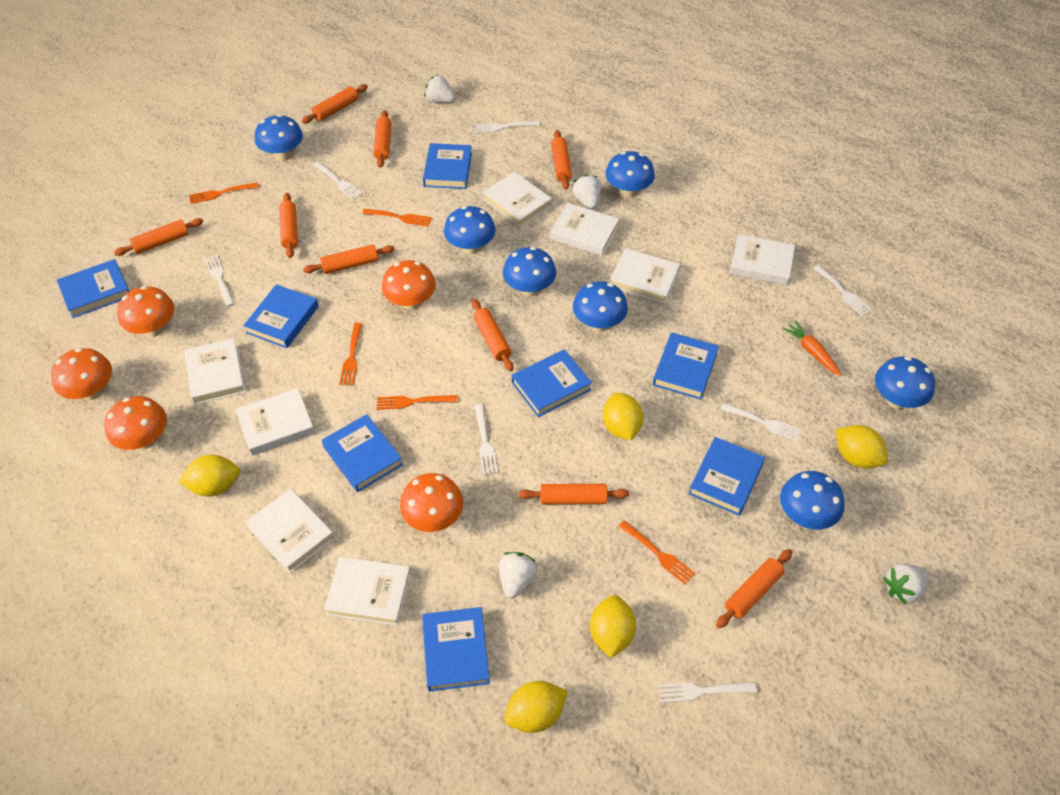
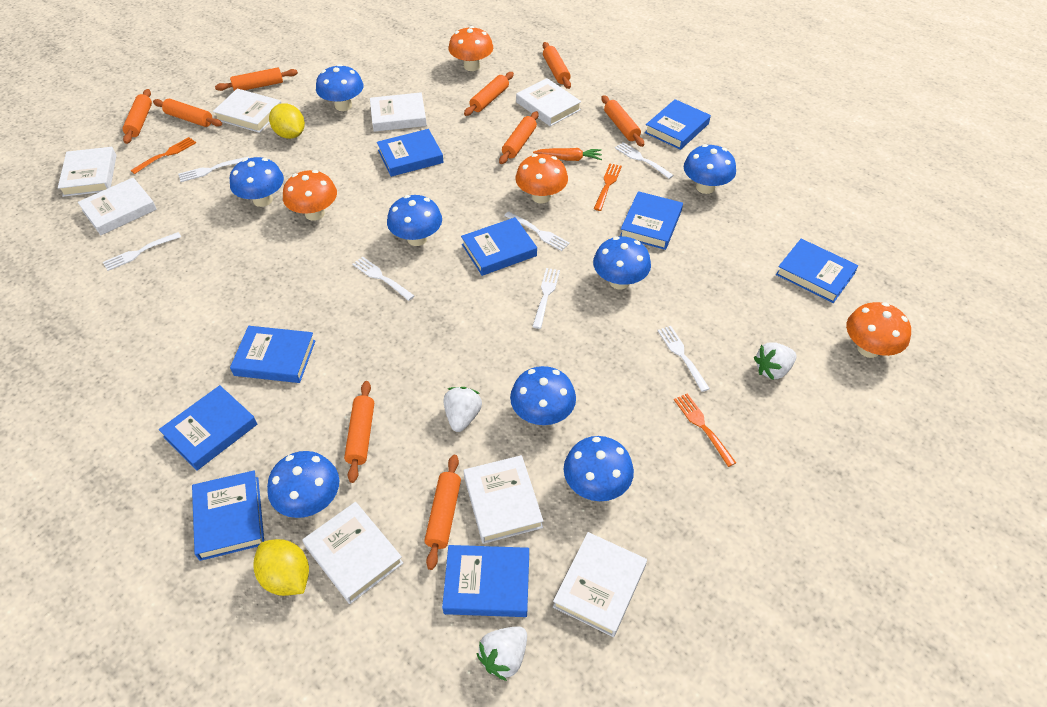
blue book: [57,259,130,318] [243,284,319,348] [322,414,403,492] [422,607,490,692] [423,143,472,189] [512,349,592,417] [653,332,719,400] [689,437,765,516] = 8 -> [159,385,257,471] [192,470,264,561] [230,326,316,383] [377,129,444,177] [442,545,529,617] [461,217,537,276] [620,191,683,250] [645,99,711,150] [776,239,858,303] = 9
blue mushroom: [255,114,303,161] [444,206,496,254] [503,247,556,296] [573,281,628,332] [605,151,655,198] [780,471,845,530] [875,356,935,409] = 7 -> [230,157,284,207] [267,451,339,518] [316,64,364,111] [387,195,442,246] [510,366,576,425] [564,436,634,501] [593,236,651,289] [684,144,736,194] = 8
orange fork: [189,182,259,204] [339,323,362,386] [362,209,432,227] [377,395,457,410] [618,521,695,585] = 5 -> [130,137,196,174] [594,164,622,211] [674,394,736,467] = 3
orange mushroom: [51,348,112,400] [104,396,167,450] [117,286,175,337] [382,260,436,310] [400,473,463,532] = 5 -> [283,170,337,221] [449,26,493,71] [516,154,568,204] [846,302,911,358] = 4
white strawberry: [424,75,455,103] [499,552,537,598] [572,174,601,209] [883,563,929,605] = 4 -> [444,387,482,432] [476,626,527,681] [754,342,797,380] = 3
yellow lemon: [178,455,240,496] [504,681,568,733] [590,595,636,658] [603,393,643,440] [836,425,888,468] = 5 -> [253,539,309,596] [269,103,305,139] = 2

